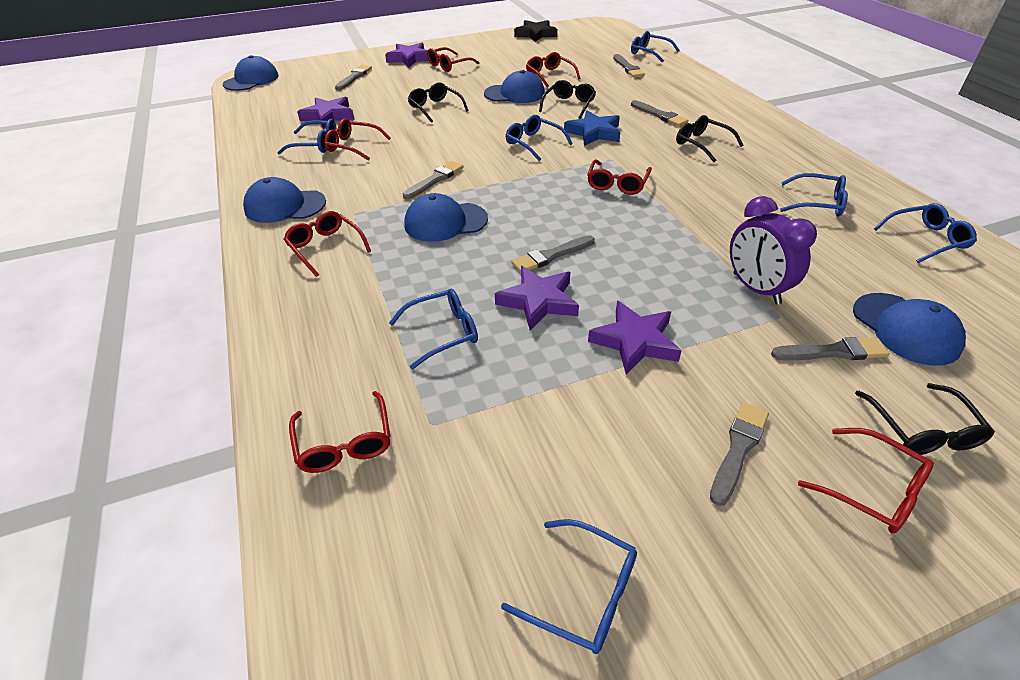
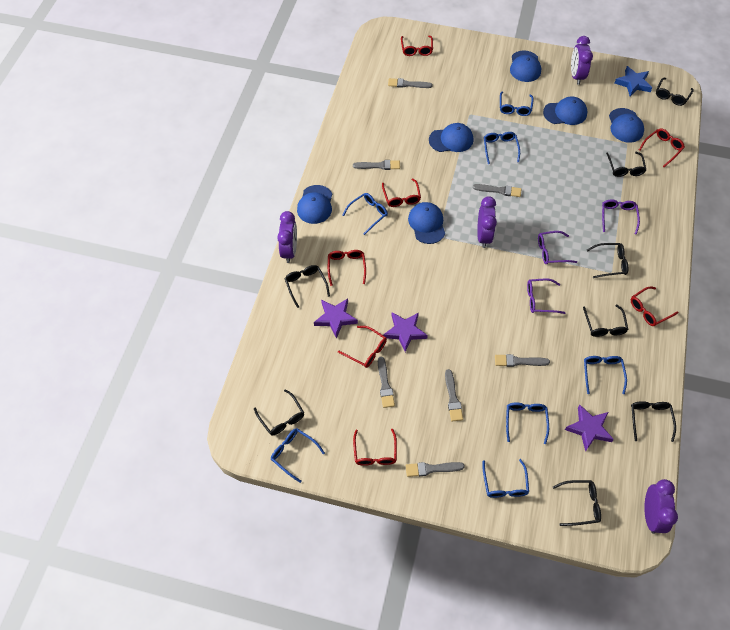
black glasses: [408,82,469,123] [539,80,596,119] [676,115,743,162] [855,383,995,455] = 4 -> [254,390,304,435] [285,265,330,308] [553,480,601,526] [583,304,629,337] [587,243,628,278] [606,152,646,177] [631,401,676,442] [656,78,694,106] = 8
black star: [514,20,557,42] = 1 -> none = 0
blue cap: [223,55,279,91] [243,177,326,223] [404,193,488,242] [484,70,545,103] [853,293,966,366] = 5 -> [297,185,332,224] [408,202,445,244] [429,123,473,152] [510,50,541,82] [543,97,587,125] [609,108,644,143] = 6
purple clock: [730,196,817,305] = 1 -> [277,211,297,263] [477,196,497,248] [571,36,593,85] [644,479,678,534] = 4
purple glasses: none = 0 -> [527,278,565,314] [538,231,577,264] [602,199,640,235] = 3
purple star: [297,97,355,129] [385,43,429,67] [495,266,579,330] [588,301,682,374] = 4 -> [314,298,358,339] [383,312,428,352] [565,405,614,452] = 3

